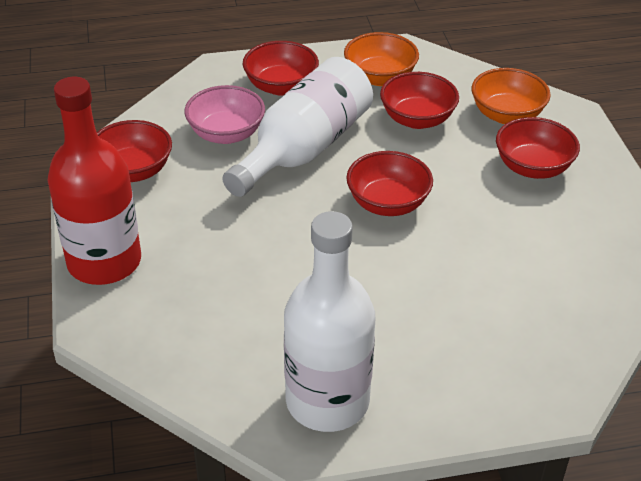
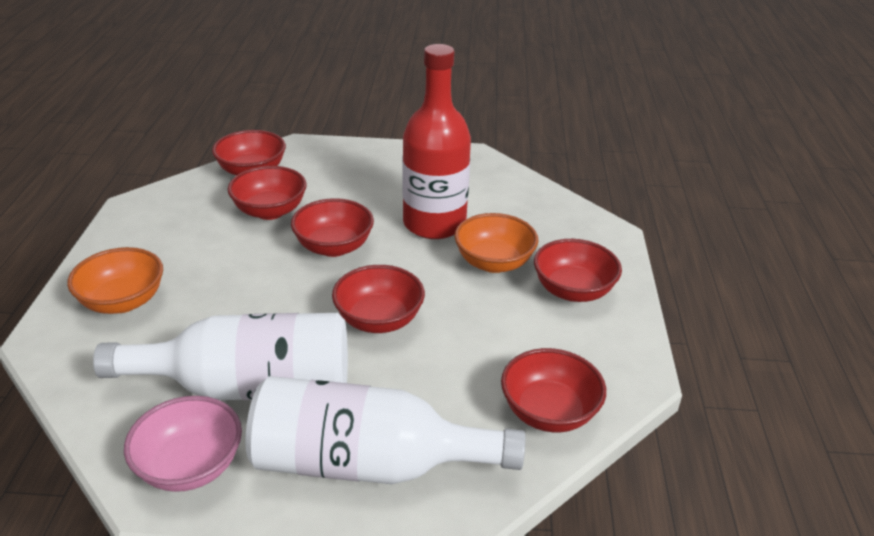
red bowl: [97,120,172,182] [243,41,319,95] [346,151,433,216] [380,72,459,129] [496,117,580,179] = 5 -> [212,130,286,176] [228,166,307,220] [291,198,374,257] [332,265,425,333] [501,348,606,432] [534,239,622,302] = 6

